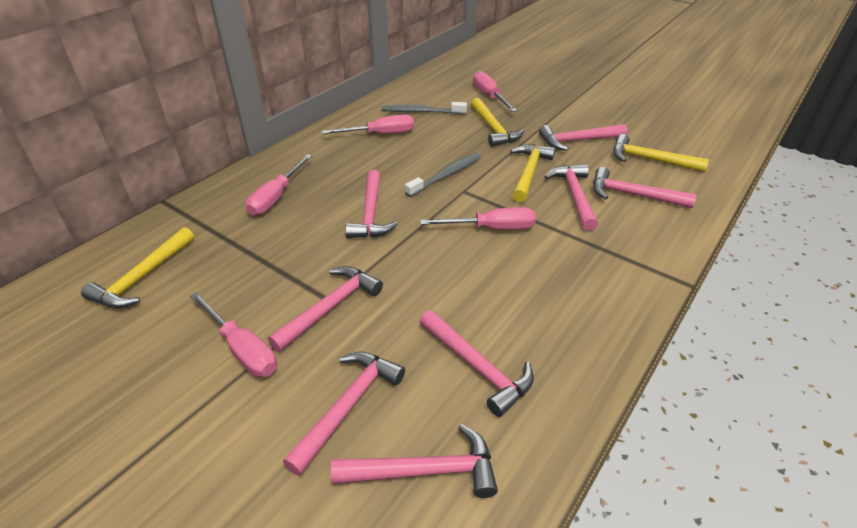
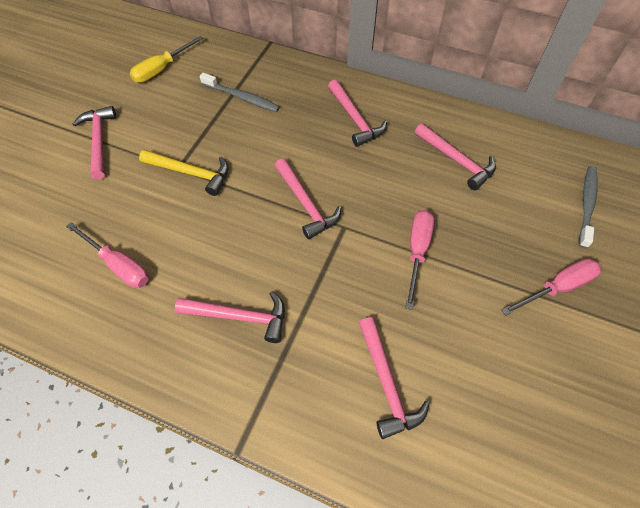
pink hammer: [268,266,383,352] [283,352,405,476] [331,424,498,498] [345,170,397,238] [420,310,534,417] [539,124,628,151] [545,164,598,231] [593,167,697,208] = 8 -> [73,106,116,180] [175,291,285,343] [275,159,341,239] [328,80,387,147] [359,317,430,439] [415,123,496,190] = 6
pink screwdriver: [190,292,277,377] [245,154,312,216] [322,114,414,134] [420,207,536,230] [473,71,517,112] = 5 -> [66,222,149,288] [405,210,434,310] [502,258,601,316] = 3
yellow hammer: [81,227,194,308] [471,98,524,147] [511,144,555,202] [613,134,709,172] = 4 -> [139,150,228,196] = 1
yellow screwdriver: none = 0 -> [130,36,204,83] = 1

